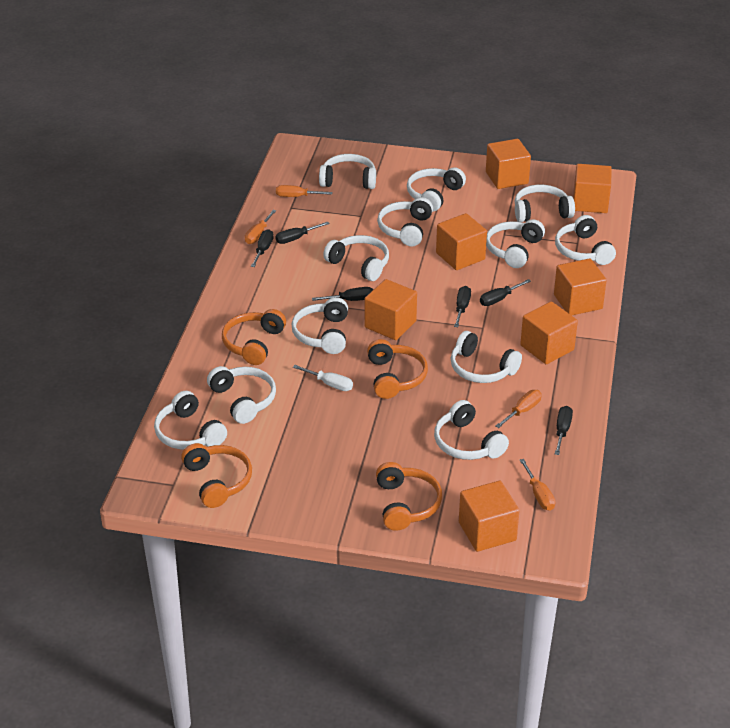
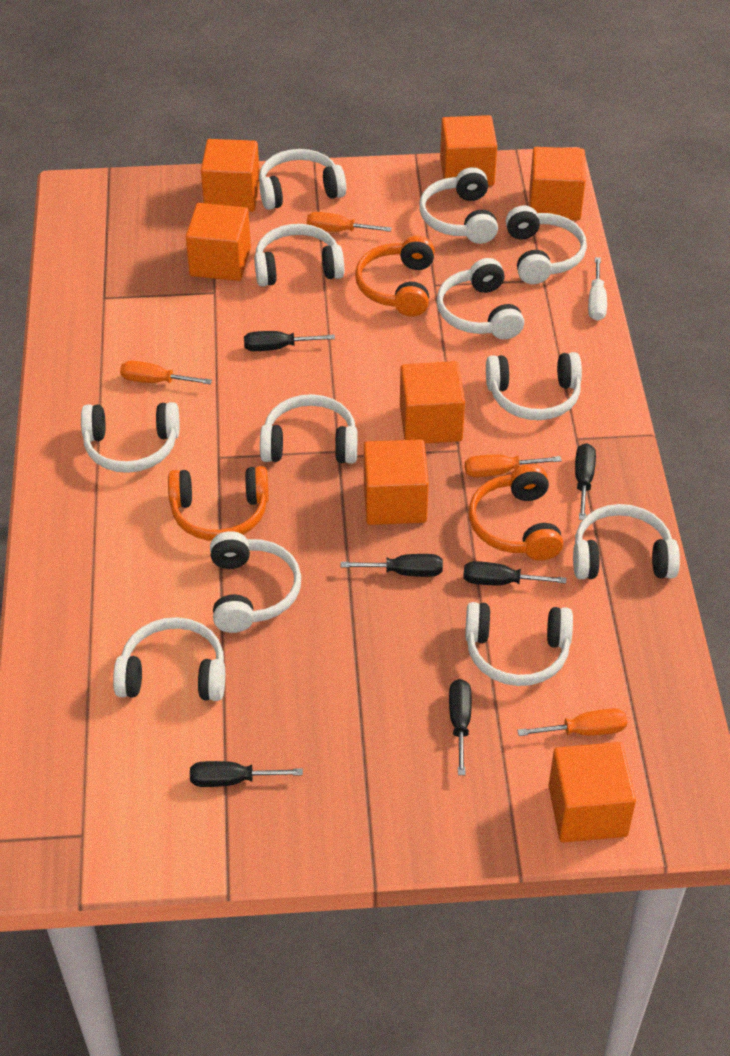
orange headphones: [181,443,252,508] [222,309,286,365] [367,339,428,399] [376,462,442,531] = 4 -> [168,466,269,541] [355,236,435,316] [469,464,563,560] = 3

